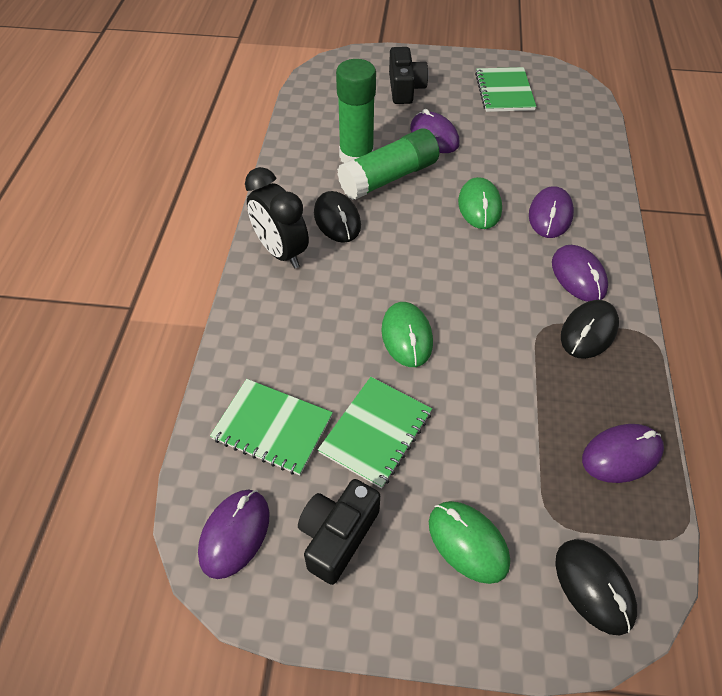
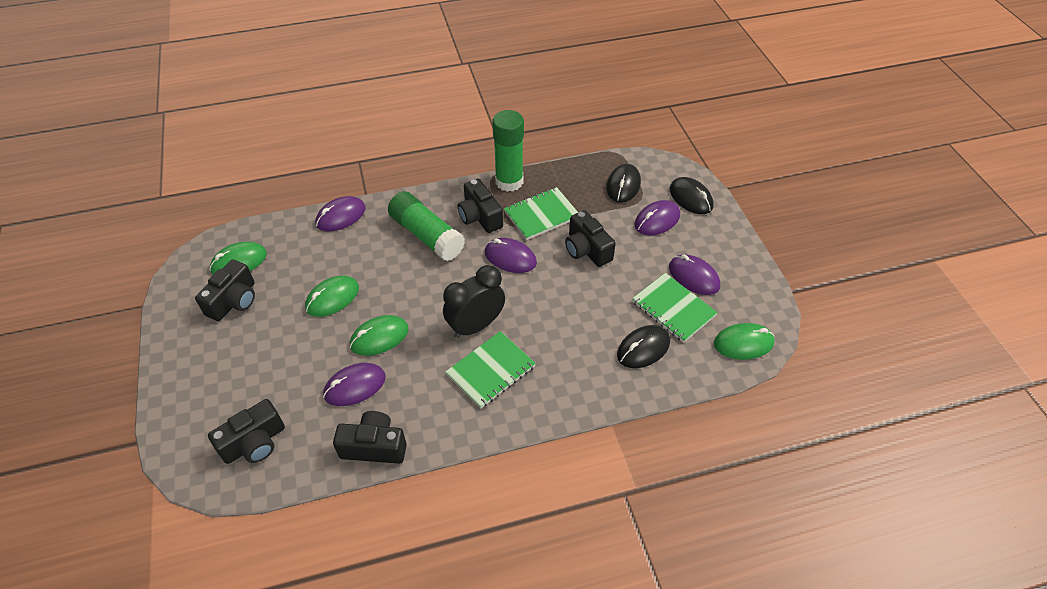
black camera: [298,479,380,585] [389,47,428,104] = 2 -> [195,260,255,321] [208,399,285,464] [333,411,407,464] [458,178,503,233] [565,210,616,267] = 5
green mouse: [381,302,433,367] [429,501,510,584] [458,177,502,229] = 3 -> [210,242,267,274] [305,275,359,317] [350,315,409,356] [714,323,775,360] = 4

